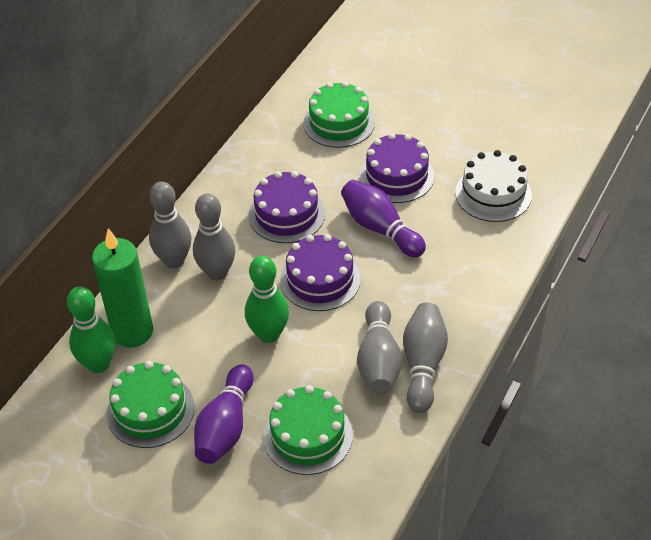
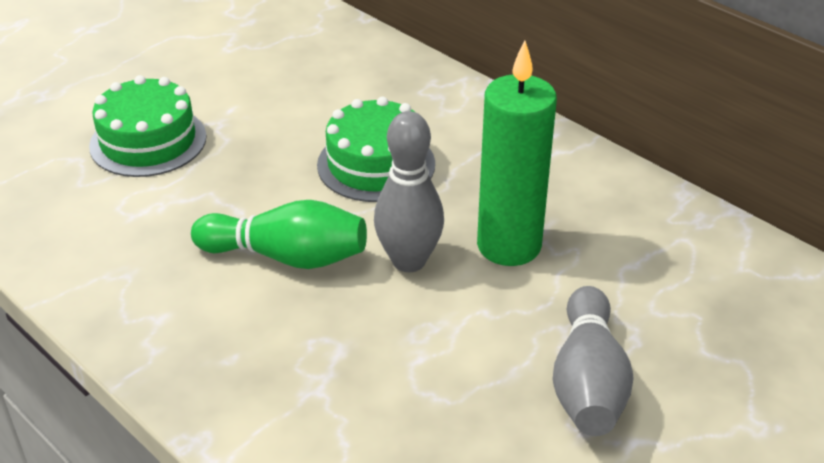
green bowling pin: [67,286,116,373] [245,256,289,343] = 2 -> [191,200,367,269] = 1
green cake: [106,361,194,448] [263,385,353,475] [303,81,375,148] = 3 -> [89,75,206,177] [317,97,435,202] = 2
grey bowling pin: [149,182,191,268] [193,194,235,281] [357,301,402,395] [403,303,448,413] = 4 -> [374,111,444,272] [553,286,634,436] = 2
purple bowling pin: [194,364,254,464] [341,180,426,258] = 2 -> none = 0
purple cake: [249,171,325,243] [280,234,361,311] [360,133,434,203] = 3 -> none = 0
white cake: [455,150,532,222] = 1 -> none = 0

